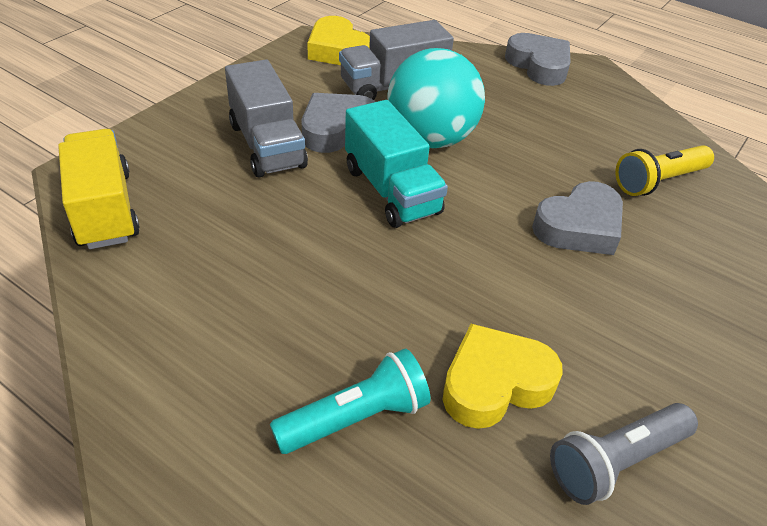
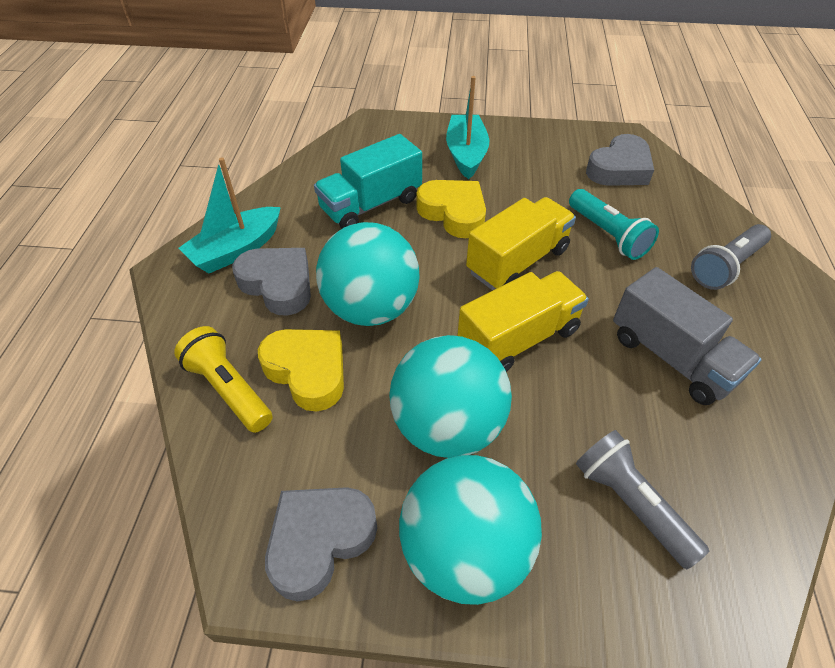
grey flashlight: [550,403,698,505] = 1 -> [576,430,709,569] [691,224,771,290] = 2
grey truck: [225,60,308,177] [339,20,454,100] = 2 -> [613,267,762,405] = 1
turquoise ball: [387,48,485,148] = 1 -> [316,222,420,326] [389,335,512,458] [399,455,542,605] = 3
turquoise boat: none = 0 -> [179,157,281,273] [446,76,489,179] = 2
yellow truck: [58,129,140,249] = 1 -> [457,271,589,372] [466,197,576,290] = 2

